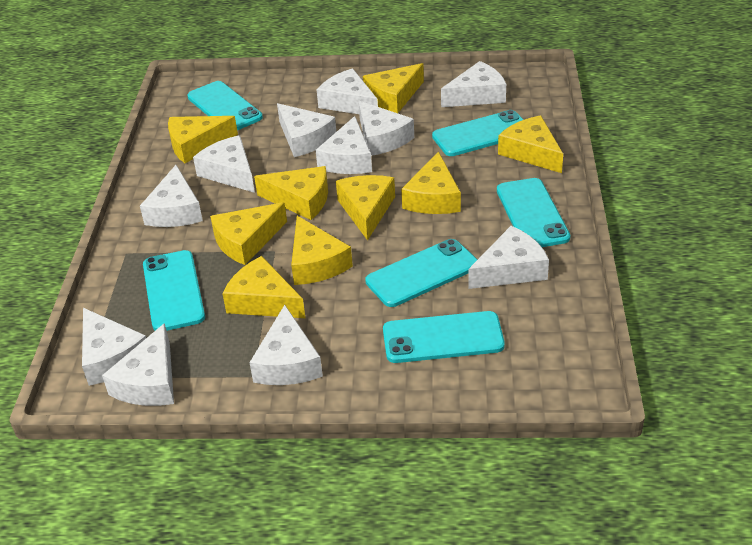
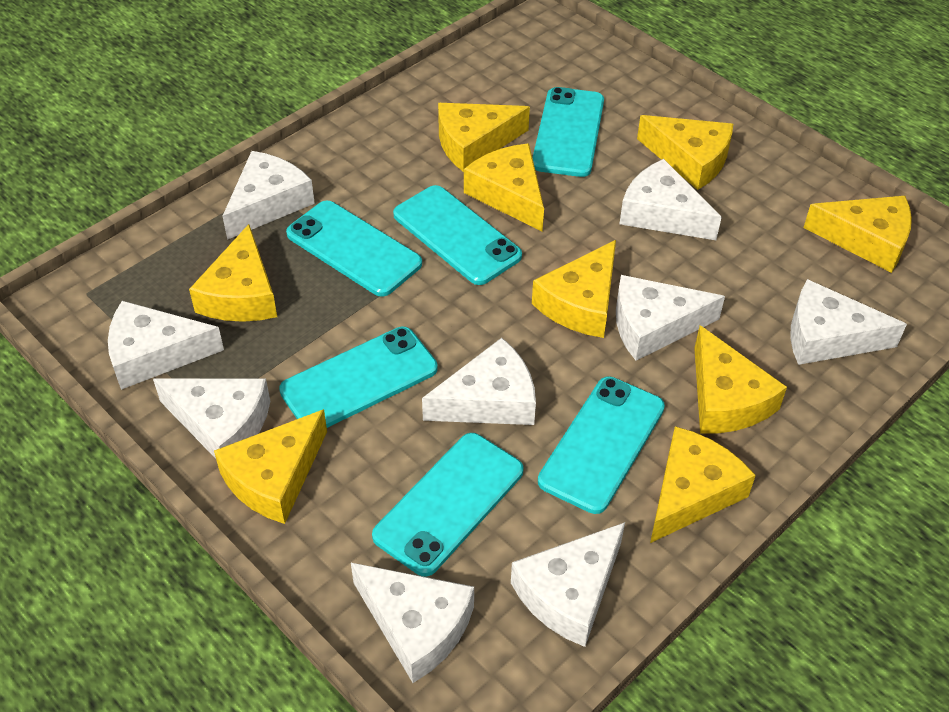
white cheese: [82,308,146,386] [102,323,174,406] [140,165,203,227] [193,135,255,193] [249,305,323,385] [277,103,336,157] [316,116,372,174] [317,68,378,114] [358,101,414,156] [441,61,506,107] [469,226,549,289] = 11 -> [108,301,224,390] [153,378,270,459] [222,151,315,240] [351,563,474,683] [422,338,536,425] [511,522,625,647] [616,275,725,361] [619,159,722,240] [790,279,907,365] = 9

